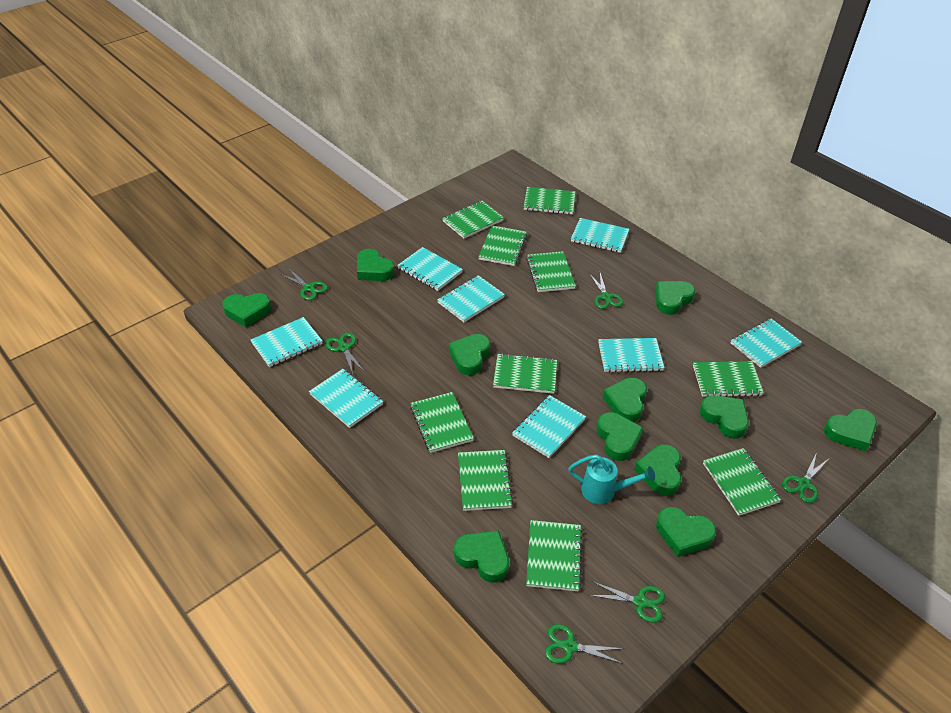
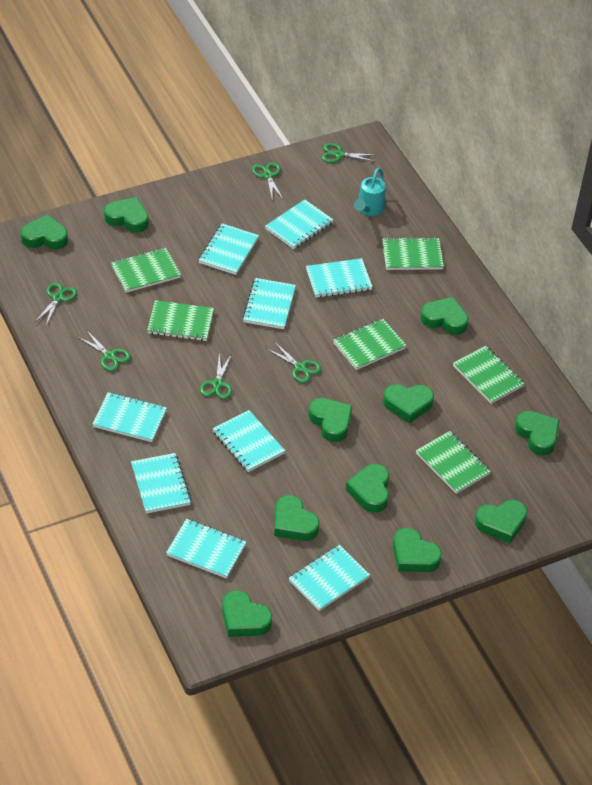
green notebook: [410,392,474,453] [442,201,504,239] [458,450,513,511] [478,225,527,266] [493,353,557,394] [524,187,575,214] [526,251,576,292] [526,520,583,591] [693,361,764,397] [703,448,781,516] = 10 -> [111,248,181,293] [147,300,214,341] [333,319,407,370] [382,237,444,270] [416,431,491,494] [453,346,525,404] = 6
turquoise notebook: [251,317,323,367] [309,369,383,428] [397,247,463,291] [437,275,505,322] [512,395,586,458] [571,218,629,253] [598,338,664,373] [731,319,802,368] = 8 -> [92,392,167,442] [131,453,191,514] [166,519,246,579] [199,224,259,275] [213,410,285,472] [242,278,296,329] [265,200,333,249] [289,545,370,611] [306,258,373,298] = 9

